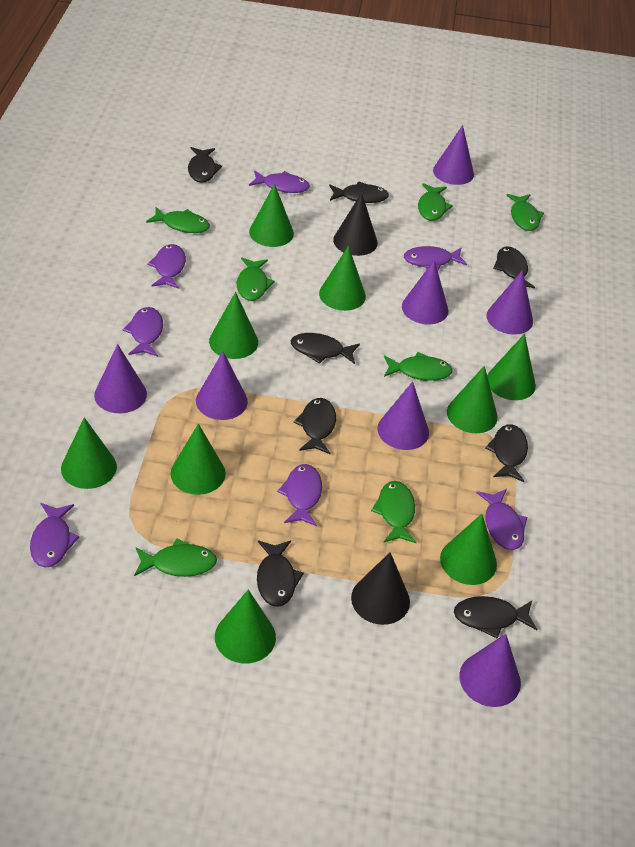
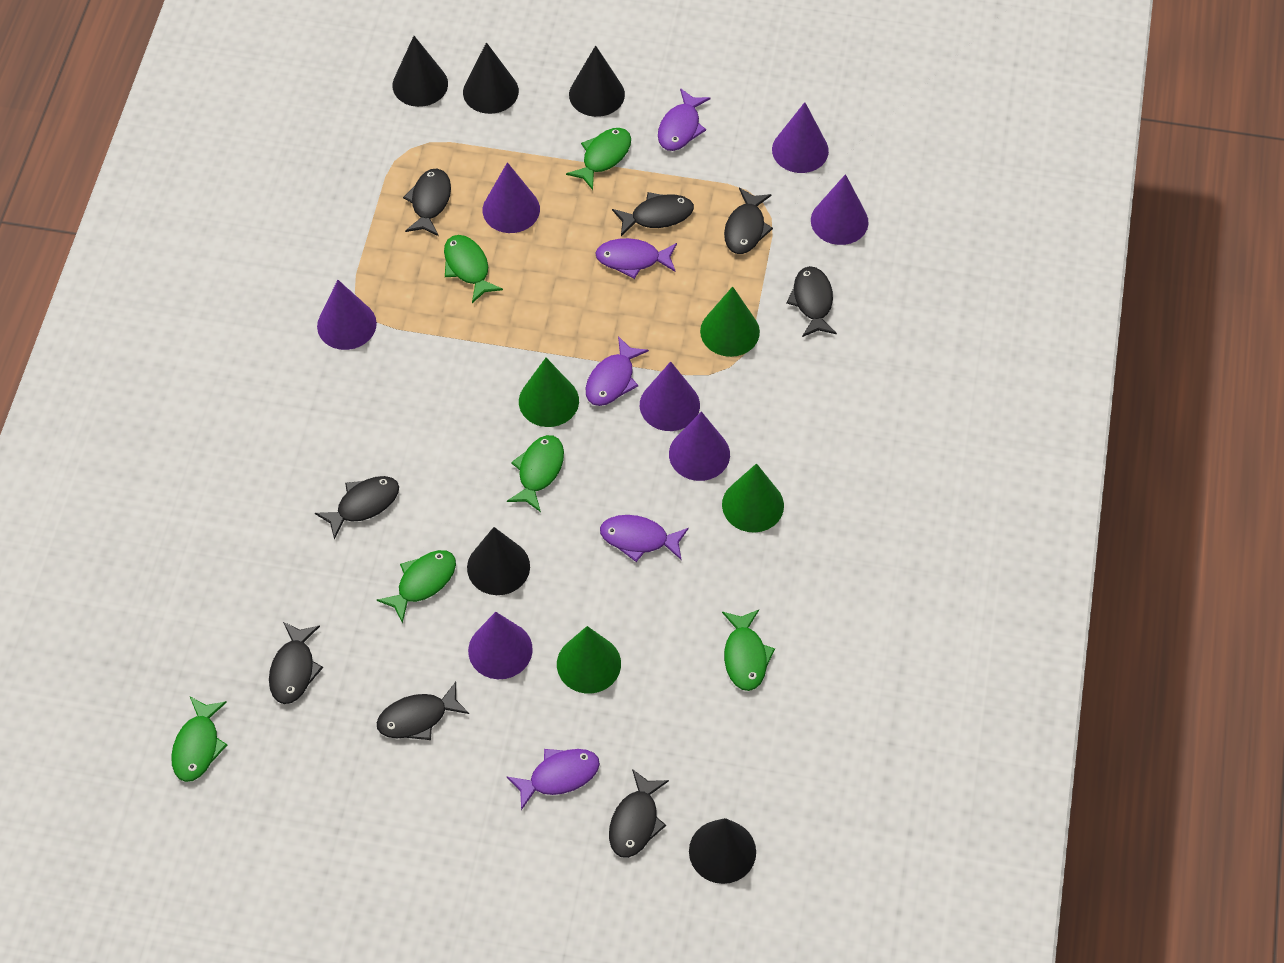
black cone: [333,193,378,256] [351,552,410,625] = 2 -> [393,36,448,107] [463,42,519,114] [467,527,530,595] [569,45,625,117] [689,818,756,884] = 5
green cone: [61,417,117,489] [171,424,226,495] [209,292,258,359] [215,590,276,664] [249,184,294,247] [319,246,366,311] [440,514,497,585] [447,366,498,433] [487,334,536,400] = 9 -> [519,358,579,427] [557,626,621,693] [700,286,760,357] [722,463,784,532] = 4
green fish: [134,538,217,577] [146,207,210,233] [237,257,275,301] [371,481,417,543] [384,352,453,381] [418,183,453,221] [506,194,544,231] = 7 -> [171,697,227,782] [377,550,456,623] [444,235,503,303] [507,435,564,512] [566,128,631,190] [722,610,775,691] = 6
purple fish: [30,503,79,568] [123,307,163,356] [147,244,186,289] [249,170,310,193] [277,464,322,526] [404,246,467,271] [476,489,527,550] = 7 -> [507,749,600,810] [586,336,649,406] [595,238,677,279] [600,515,689,562] [658,88,711,151] = 5

